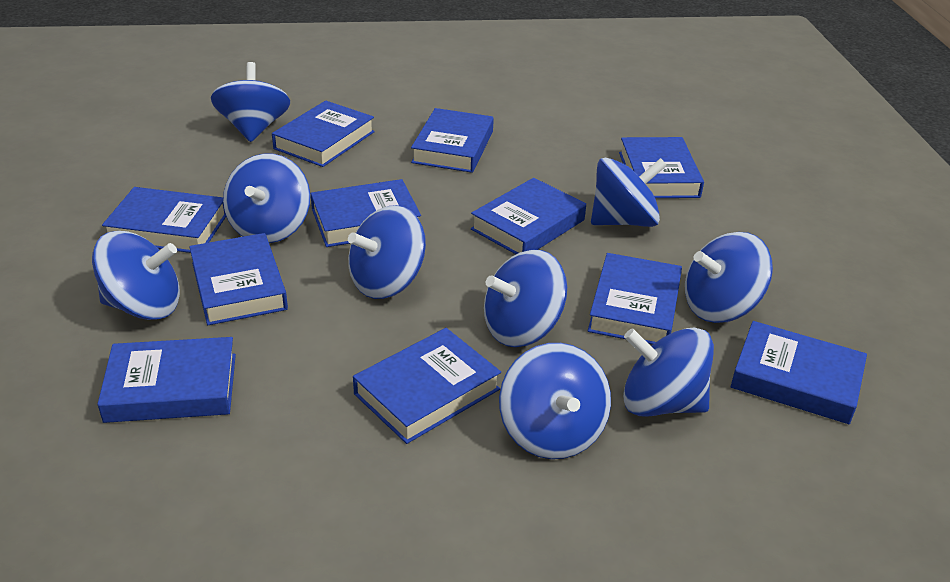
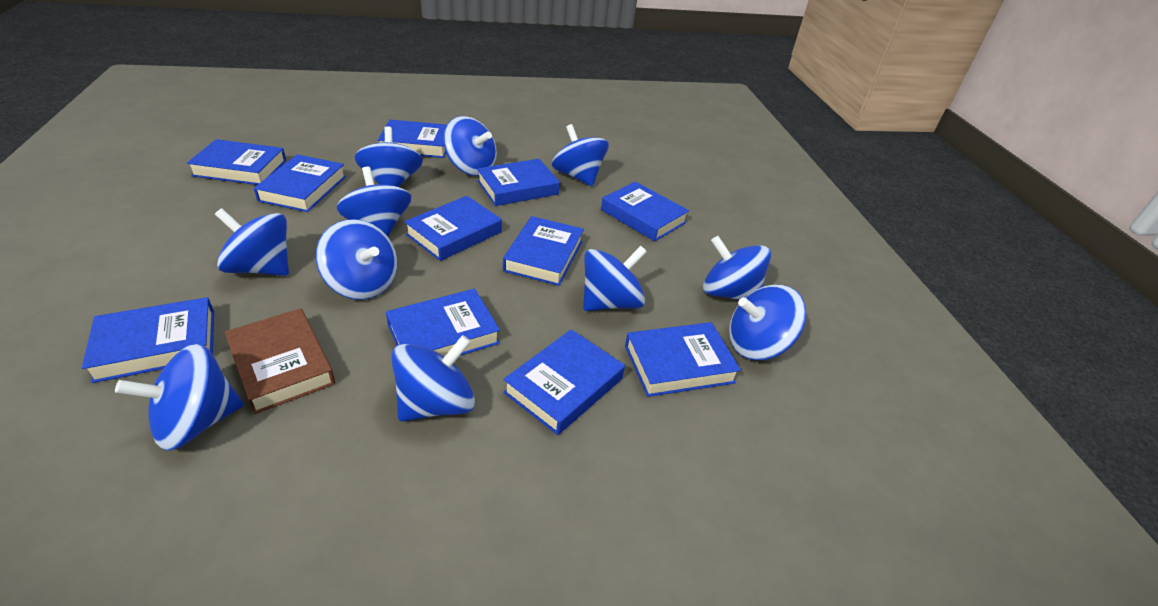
blue spinning top: [92,231,180,320] [211,62,290,142] [223,153,310,243] [348,205,426,299] [484,250,567,347] [499,343,611,459] [591,158,667,227] [623,328,714,417] [685,232,773,323] = 9 -> [115,344,244,451] [215,208,289,276] [316,219,397,300] [337,167,411,236] [355,127,423,187] [391,335,475,422] [443,116,497,176] [552,124,609,186] [583,246,647,311] [703,236,771,300] [729,285,807,360] = 11
brown book: none = 0 -> [225,308,335,414] = 1

